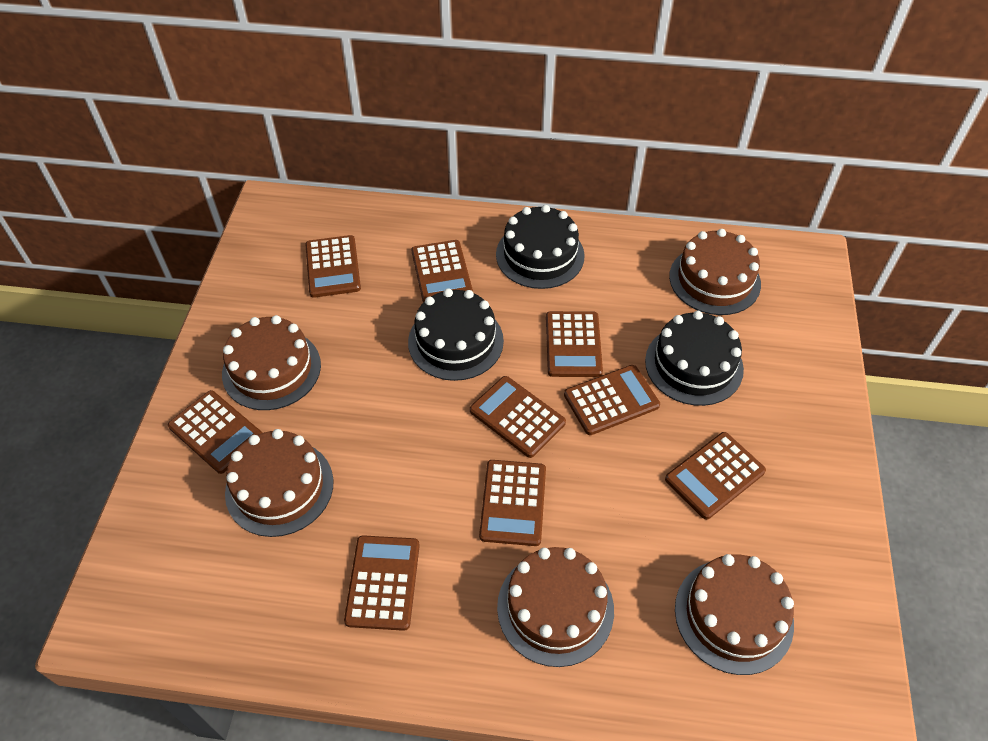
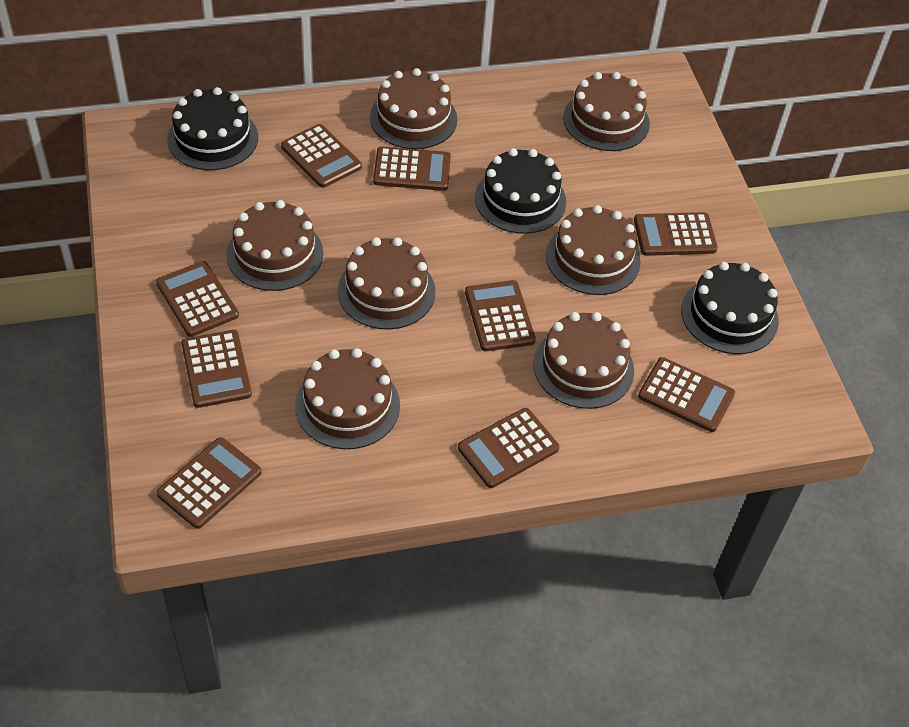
brown cake: [222,315,321,410] [225,429,333,537] [497,547,614,667] [669,229,761,315] [675,554,794,675] = 5 -> [226,200,323,291] [295,348,400,449] [338,237,435,330] [370,68,457,149] [533,312,634,409] [546,205,641,295] [563,72,650,151] = 7

